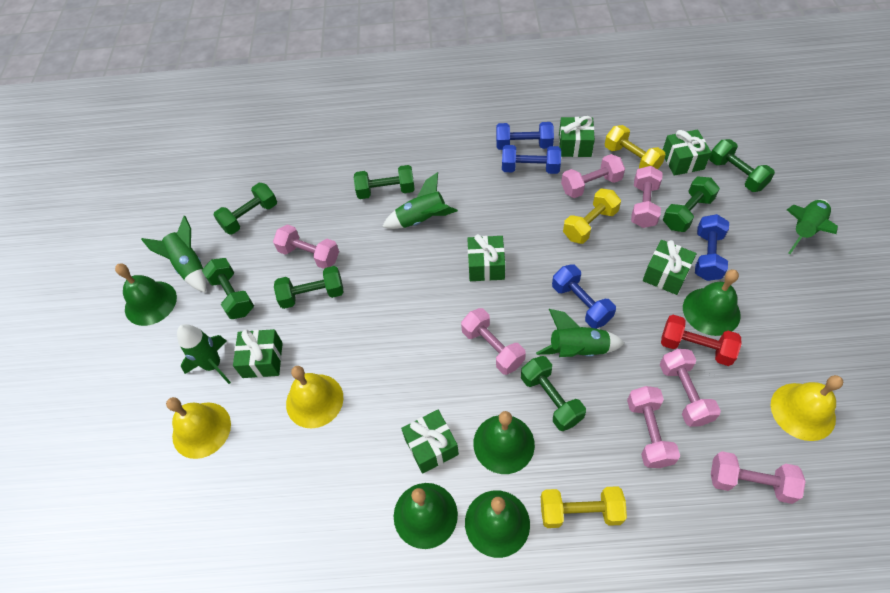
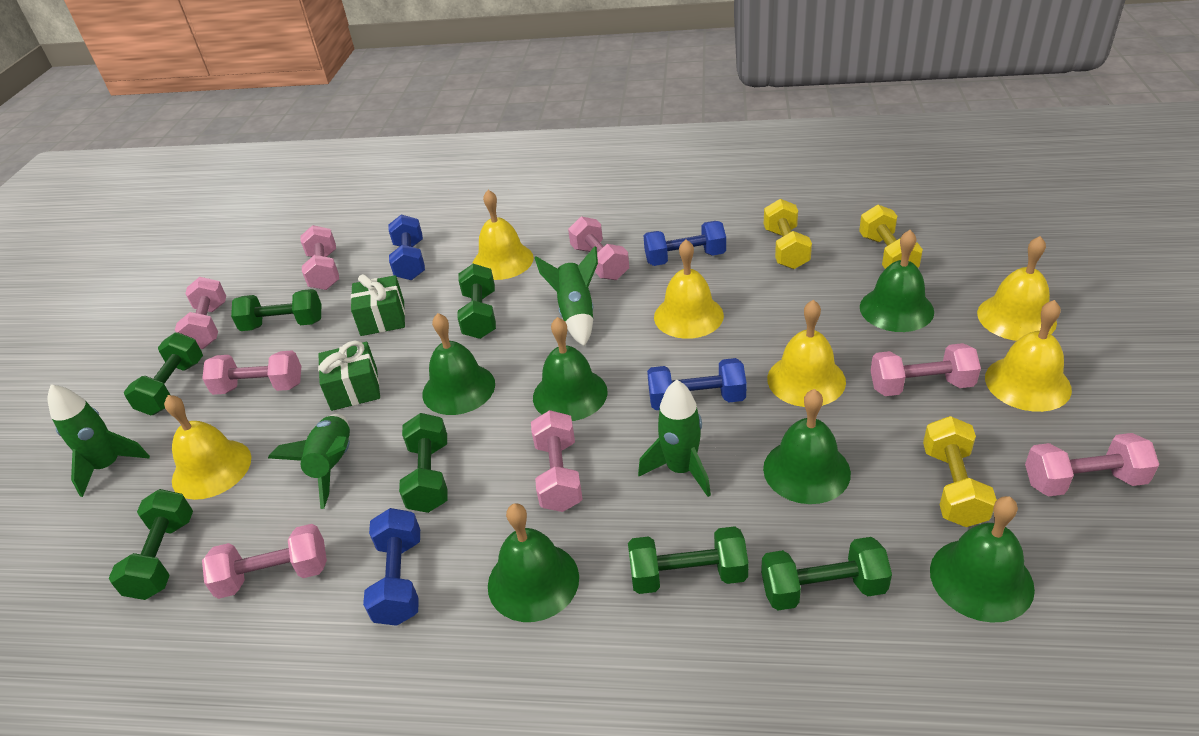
green bell: [115,264,177,326] [394,483,458,549] [465,490,530,558] [473,411,535,474] [683,269,741,336] = 5 -> [422,313,495,415] [488,503,579,622] [533,317,608,421] [763,389,851,504] [860,230,934,332] [930,496,1035,623] = 6
green gift: [233,329,283,378] [401,410,459,474] [467,234,505,281] [559,116,595,157] [643,240,696,295] [663,130,711,176] = 6 -> [318,341,380,411] [351,274,405,336] = 2
green rocket: [141,216,207,293] [177,324,231,384] [382,172,458,229] [536,309,625,357] [787,199,838,254] = 5 -> [48,384,150,497] [268,414,350,509] [535,246,598,346] [638,380,711,497] = 4
pink dumbbell: [273,224,339,269] [461,308,526,375] [561,154,625,198] [627,386,680,468] [631,166,663,228] [660,349,721,427] [711,451,806,504] = 7 -> [175,277,226,349] [202,351,301,395] [202,524,327,599] [300,225,339,290] [531,410,583,512] [568,216,629,280] [870,343,981,396] [1025,433,1159,497] = 8
red dumbbell: [661,315,742,366] = 1 -> none = 0
yellow bell: [166,397,231,459] [286,366,343,428] [771,375,843,441] = 3 -> [164,395,251,500] [472,190,534,280] [654,239,724,339] [767,300,846,407] [977,236,1057,341] [985,300,1072,412] = 6

